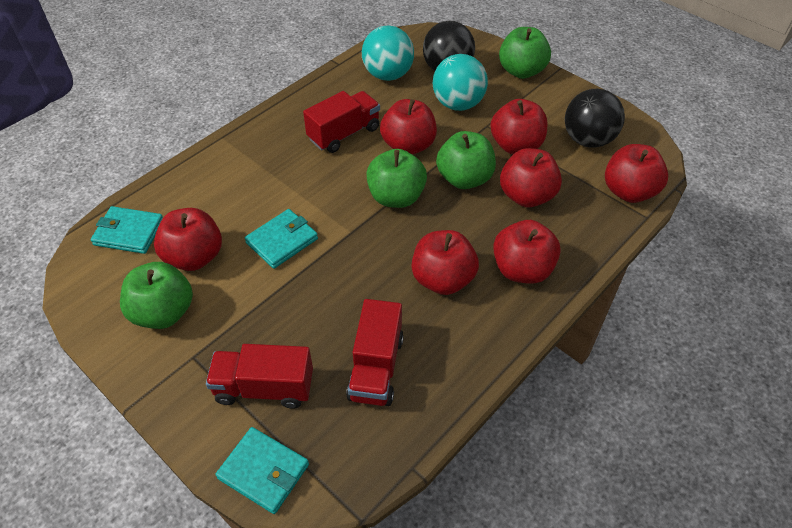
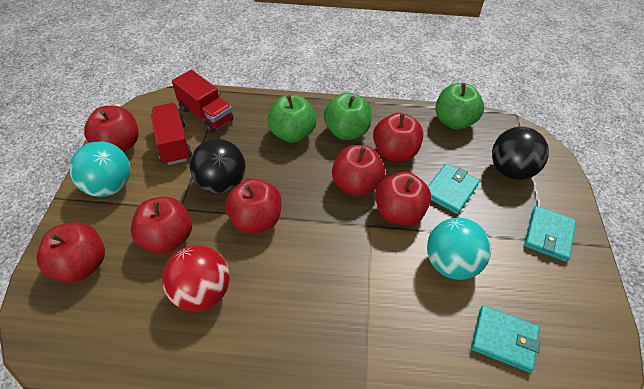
green apple: [120,262,193,329] [366,149,427,208] [436,131,496,189] [499,27,551,79] = 4 -> [267,95,317,143] [324,92,372,140] [435,83,484,130] = 3
red ball: none = 0 -> [162,245,230,311] = 1
red truck: [206,344,313,409] [303,91,380,153] [346,299,404,406] = 3 -> [151,103,192,165] [172,70,234,133] = 2

